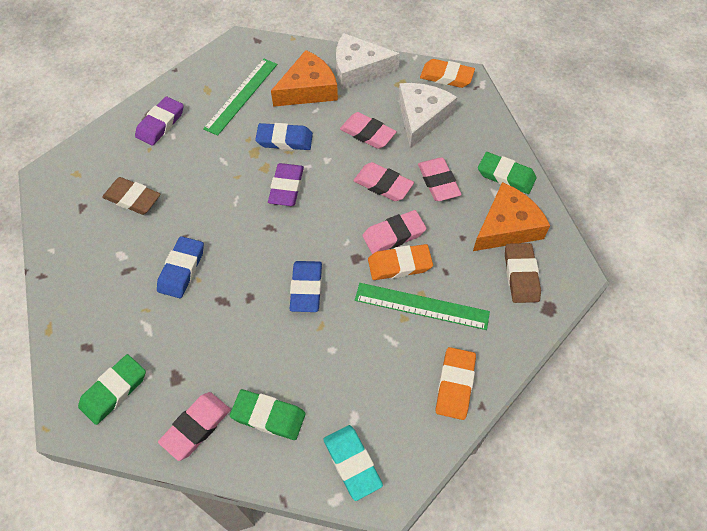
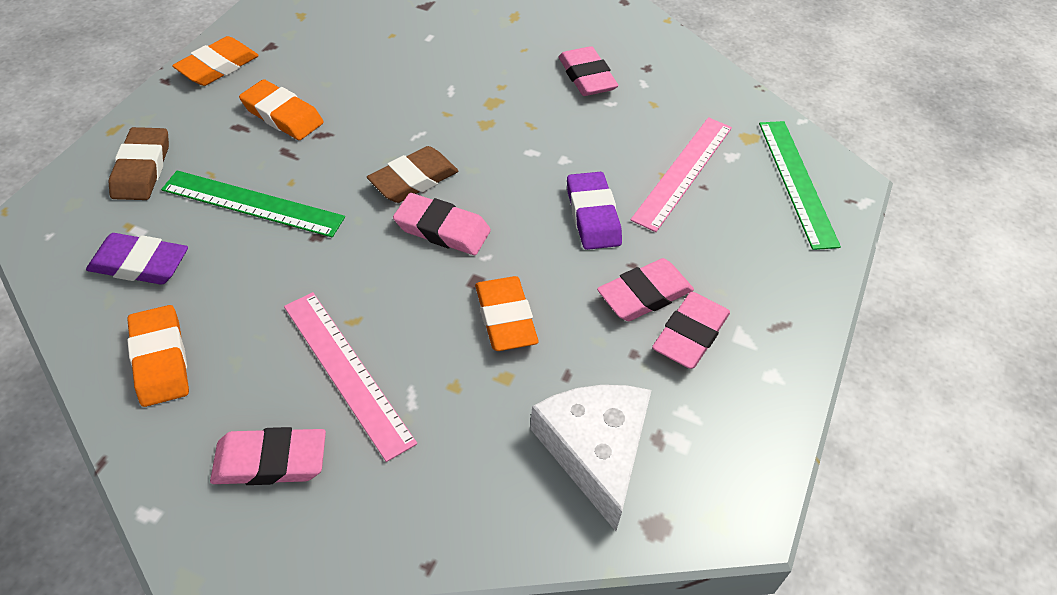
blue eraser: [157,236,204,298] [255,123,313,150] [290,261,322,312] = 3 -> none = 0
green eraser: [78,354,146,425] [230,389,306,440] [478,152,537,194] = 3 -> none = 0
orange cheese: [271,50,338,107] [473,182,550,251] = 2 -> none = 0
orange eraser: [368,244,433,280] [420,59,475,88] [436,347,476,420] = 3 -> [127,305,189,407] [172,36,259,86] [239,79,323,140] [475,276,538,351] = 4
pink ruler: none = 0 -> [284,292,417,462] [630,117,732,232] = 2
turquoise eraser: [324,425,383,501] = 1 -> none = 0
white cheese: [336,33,400,90] [398,83,457,149] = 2 -> [530,385,652,531] = 1

